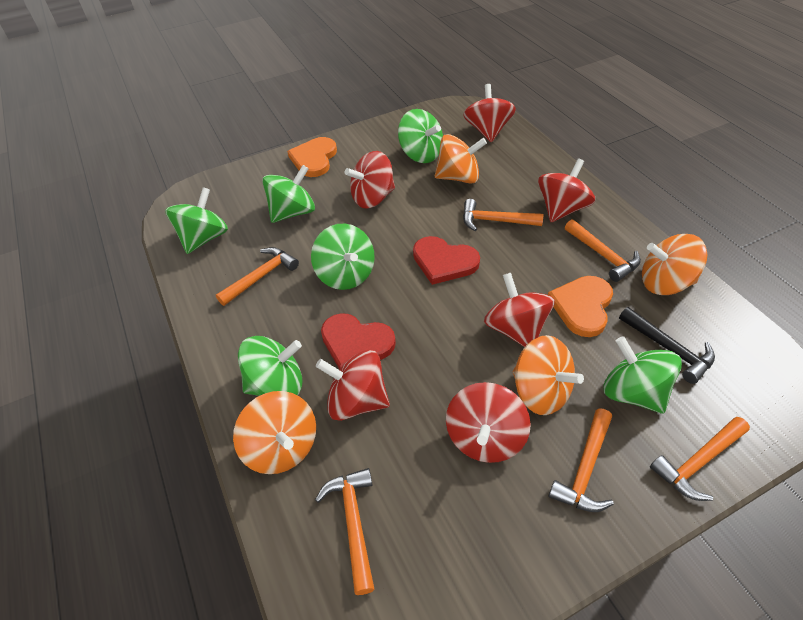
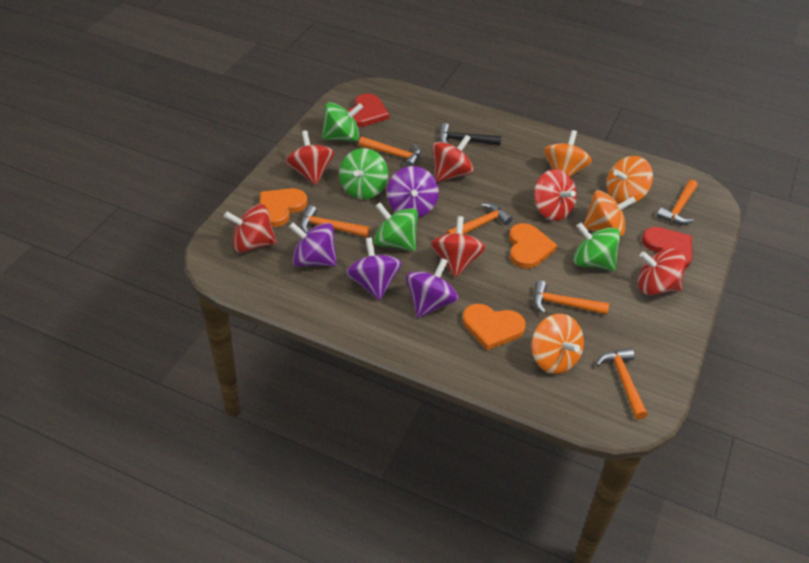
green spinning top: [165,187,228,254] [238,336,303,396] [262,165,315,223] [311,224,375,290] [398,109,443,163] [603,336,682,414] = 6 -> [322,102,363,142] [339,148,388,200] [374,203,418,251] [573,222,620,271] = 4
orange heart: [287,137,337,177] [548,276,613,337] = 2 -> [260,188,307,227] [462,304,526,350] [509,223,558,269] = 3
purple spinning top: none = 0 -> [289,222,337,267] [346,238,402,300] [387,166,439,218] [406,258,458,318] = 4

